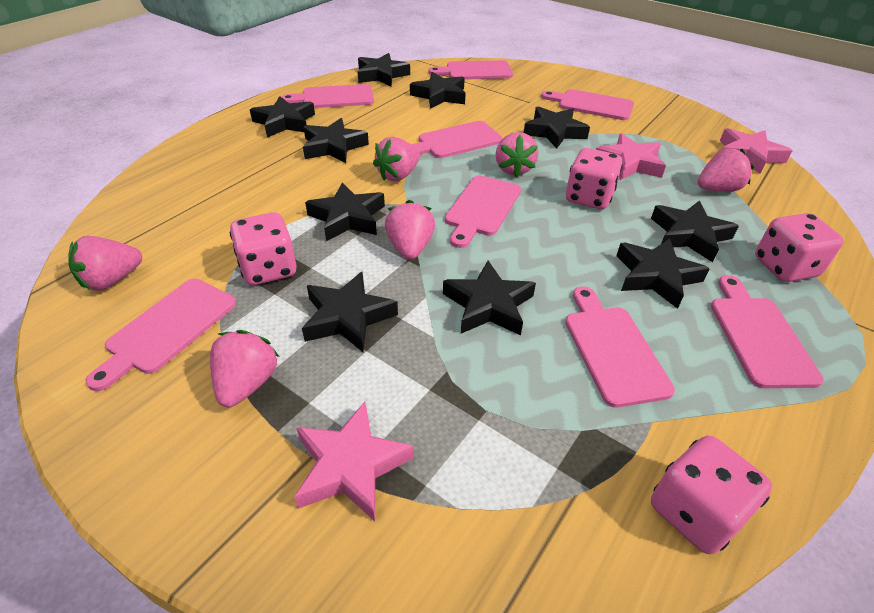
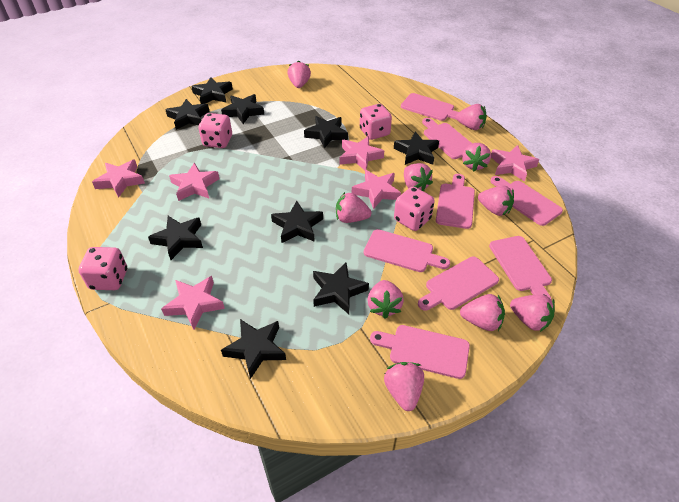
black star: [250,96,315,138] [302,272,398,352] [303,118,369,163] [305,183,385,241] [358,53,410,86] [410,72,466,109] [443,261,536,335] [524,106,590,149] [616,238,710,309] [651,201,739,262] = 10 -> [148,216,203,260] [165,99,209,130] [191,77,233,104] [221,94,264,124] [221,319,286,379] [271,201,323,243] [304,116,348,148] [313,262,369,314] [394,131,439,165] = 9
pink star: [294,402,414,521] [596,133,666,181] [720,128,792,174] = 3 -> [92,159,145,198] [161,276,225,330] [169,163,219,201] [340,136,384,170] [352,170,401,209] [491,145,539,182] = 6
pink strawberry: [68,236,142,291] [210,330,279,407] [373,137,420,181] [385,200,435,260] [496,132,538,177] [698,148,754,192] = 6 -> [288,60,311,88] [336,192,372,223] [367,280,404,319] [384,362,424,411] [404,163,433,192] [456,104,487,130] [460,294,505,331] [462,143,491,171] [478,185,514,216] [510,295,555,332] = 10

